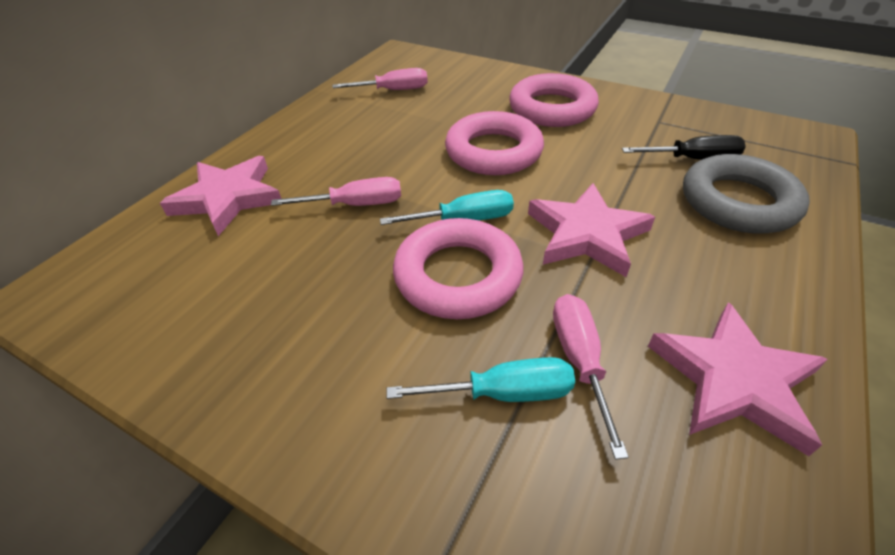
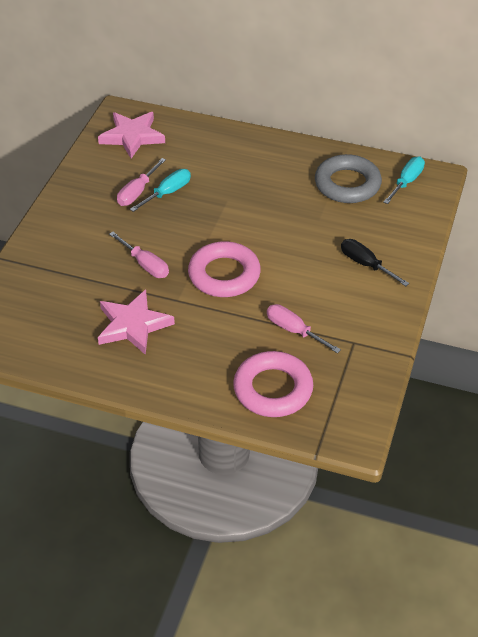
pink ring: [393,218,524,319] [445,111,544,175] [509,73,599,127] = 3 -> [188,241,261,297] [233,351,313,417] = 2
pink star: [160,156,281,236] [528,183,655,277] [648,302,828,456] = 3 -> [98,112,165,158] [98,290,175,355] = 2

